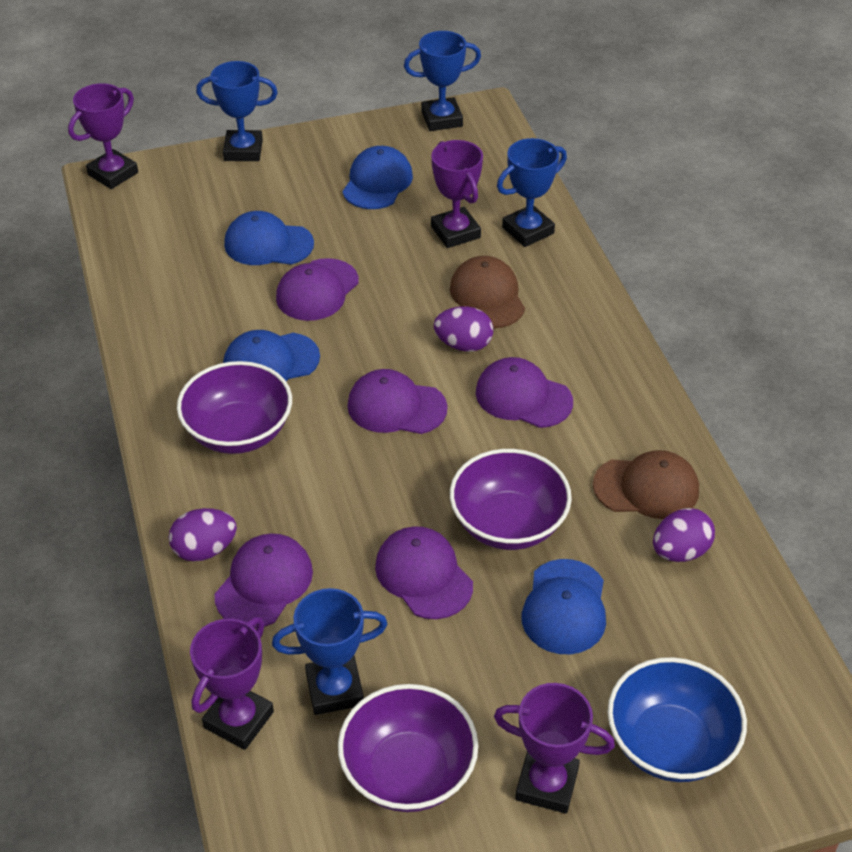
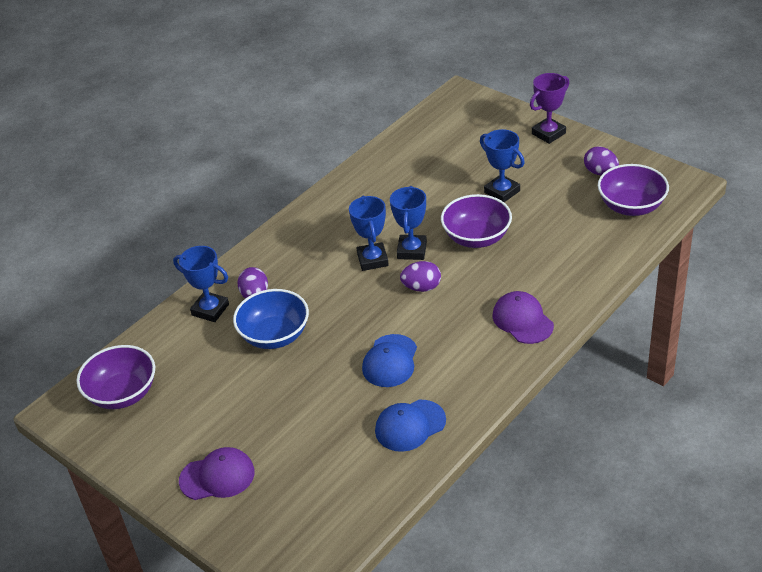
blue cap: [223,330,320,381] [224,211,314,265] [342,146,413,209] [522,559,606,654] = 4 -> [362,334,417,387] [375,400,446,452] = 2
brown cap: [450,256,525,328] [593,450,699,519] = 2 -> none = 0
purple cap: [215,533,313,628] [276,258,359,321] [347,369,448,434] [375,526,473,619] [476,357,573,428] = 5 -> [179,447,255,500] [492,291,554,344] = 2
purple trophy: [68,83,138,189] [190,617,274,750] [431,140,483,248] [494,683,615,814] = 4 -> [530,73,569,144] = 1

